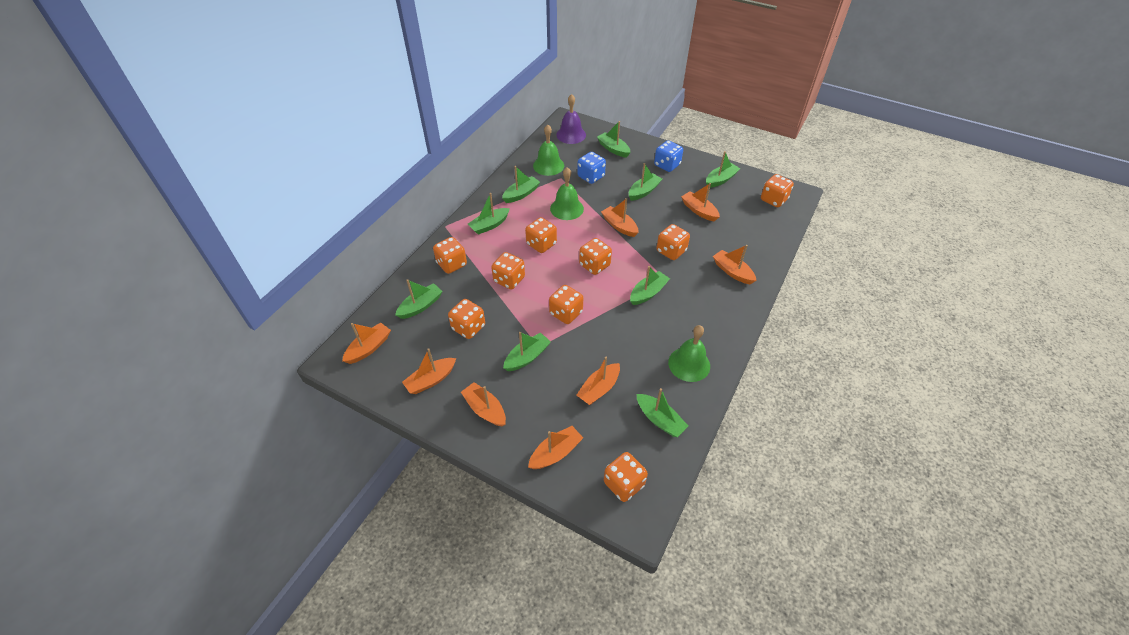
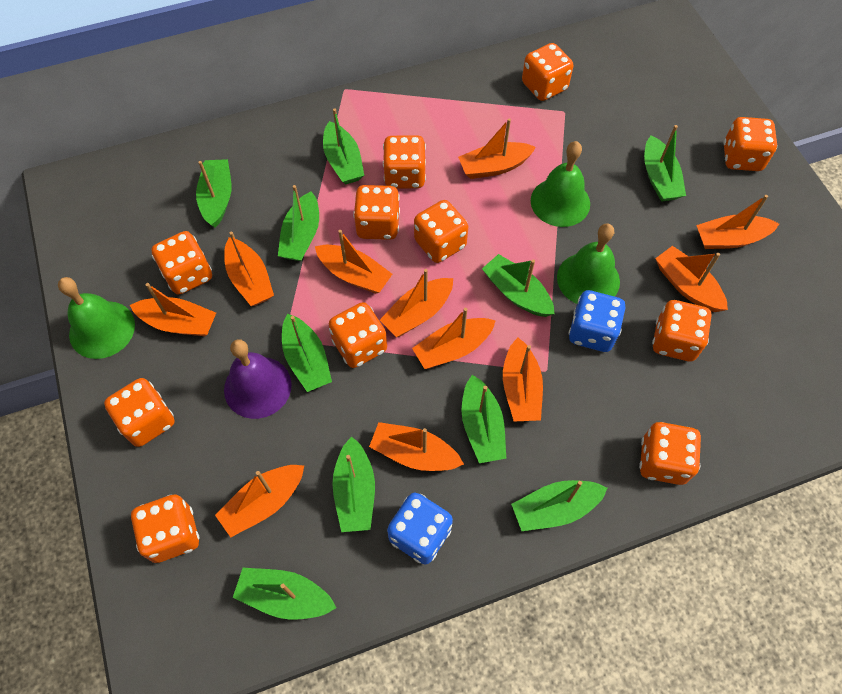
green boat: [395,279,443,319] [468,193,510,235] [502,166,540,203] [503,332,551,371] [597,121,630,158] [629,163,662,201] [630,266,670,305] [636,388,688,437] [706,151,740,188] = 9 -> [196,159,231,228] [233,568,336,620] [278,185,319,261] [282,314,332,392] [323,108,364,184] [332,437,375,532] [462,375,506,463] [482,254,555,317] [511,480,608,531] [644,125,686,202] = 10
orange boat: [342,322,391,364] [402,348,456,394] [461,382,506,426] [528,426,583,469] [577,357,620,405] [601,198,638,237] [681,183,720,221] [713,245,757,284] = 8 -> [130,283,216,336] [215,465,304,538] [224,232,274,306] [315,230,392,294] [369,422,464,471] [380,269,453,337] [412,308,496,369] [458,118,536,179] [503,338,543,422] [655,246,728,312] [696,195,779,249] = 11
orange dice: [433,237,467,274] [448,299,485,339] [491,252,525,289] [525,217,557,253] [549,285,583,324] [579,238,612,275] [604,452,648,502] [656,224,690,260] [761,174,794,207] = 9 -> [104,378,175,447] [131,495,200,563] [151,231,212,295] [329,302,387,368] [353,185,400,240] [383,135,426,189] [414,200,468,263] [522,43,573,101] [639,422,701,485] [652,300,712,361] [723,117,777,171] = 11

